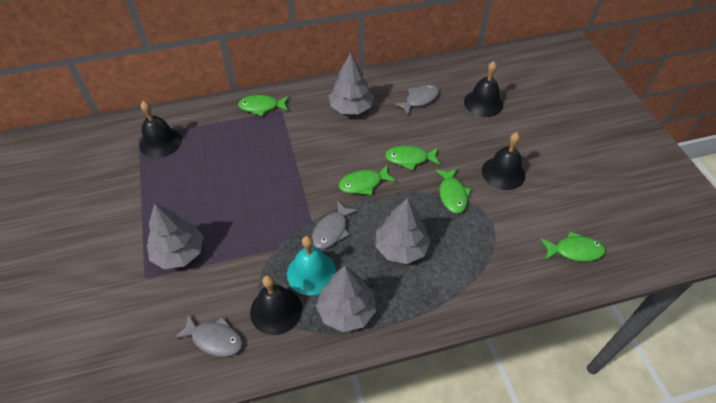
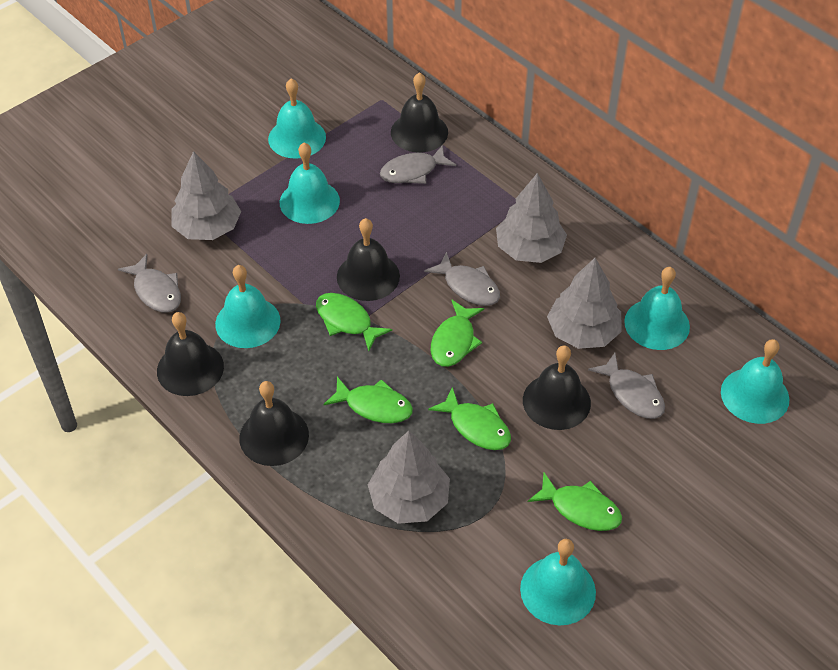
black bell: [139,101,182,158] [250,275,302,335] [464,61,503,117] [482,132,526,190] = 4 -> [157,312,224,396] [239,381,309,466] [337,218,400,301] [391,72,448,153] [523,345,591,430] = 5
grey fish: [173,313,243,357] [312,200,358,249] [394,84,439,115] = 3 -> [118,254,181,313] [380,145,456,184] [424,252,500,306] [588,353,665,419] = 4
turquoise bell: [287,236,336,295] = 1 -> [215,265,281,348] [268,78,326,159] [280,143,340,224] [520,539,596,625] [624,267,690,350] [721,339,789,424] = 6

